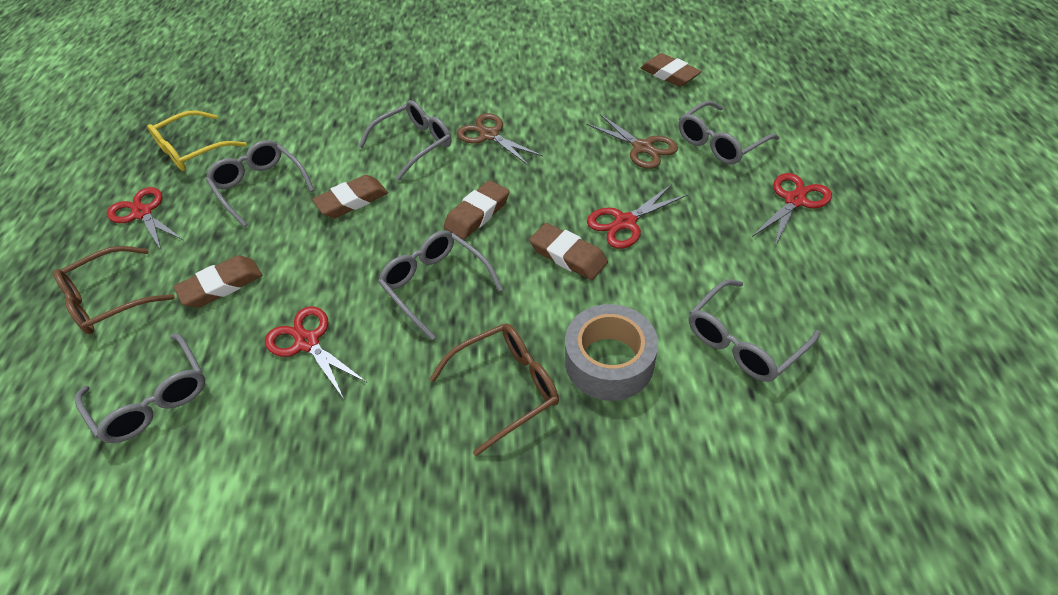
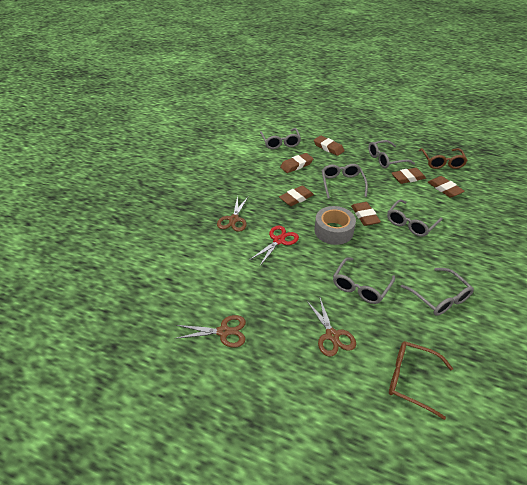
brown eraser: [174,255,263,308] [312,175,388,218] [444,180,510,239] [529,223,608,280] [641,53,702,87] = 5 -> [279,186,314,206] [280,153,313,173] [314,136,344,156] [351,202,381,226] [392,168,426,184] [428,176,464,198] = 6
brown scissors: [457,113,543,165] [586,114,678,169] = 2 -> [174,315,246,348] [217,196,248,232] [306,298,356,357] = 3
red scissors: [107,187,183,250] [265,306,366,399] [587,184,688,249] [752,173,832,248] = 4 -> [250,226,299,266] = 1
yellow glasses: [147,111,247,171] = 1 -> none = 0

